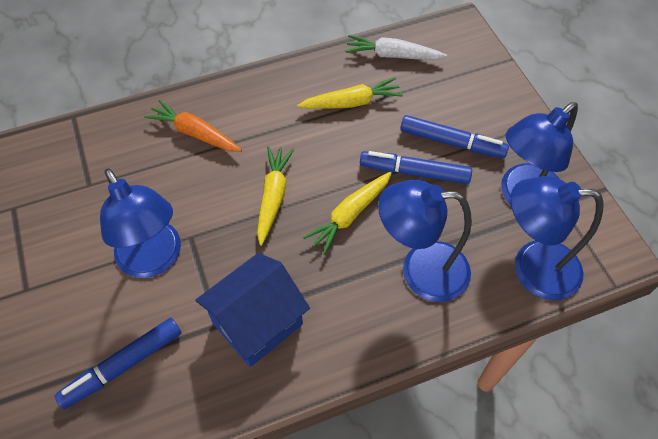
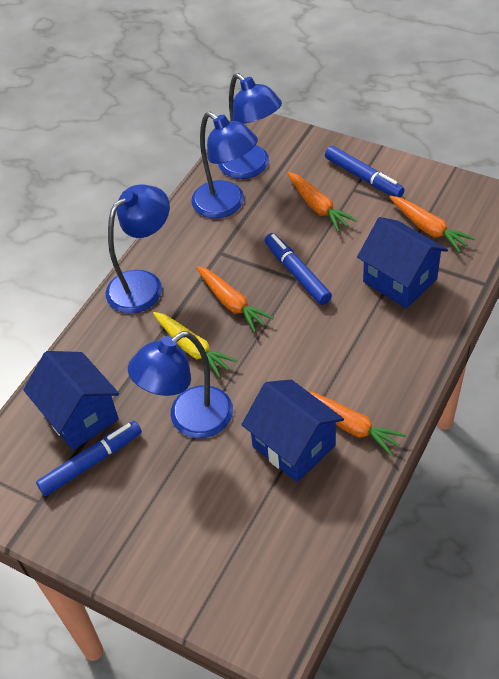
blue house: [195,253,310,367] = 1 -> [23,351,119,450] [241,380,344,482] [357,217,448,309] = 3
orange carrot: [144,100,242,152] = 1 -> [196,266,274,333] [287,172,357,232] [308,391,406,456] [389,196,475,253] = 4
white carrot: [345,35,447,60] = 1 -> none = 0
yellow carrot: [257,146,294,246] [297,77,403,109] [303,172,392,255] = 3 -> [153,312,238,378] = 1

